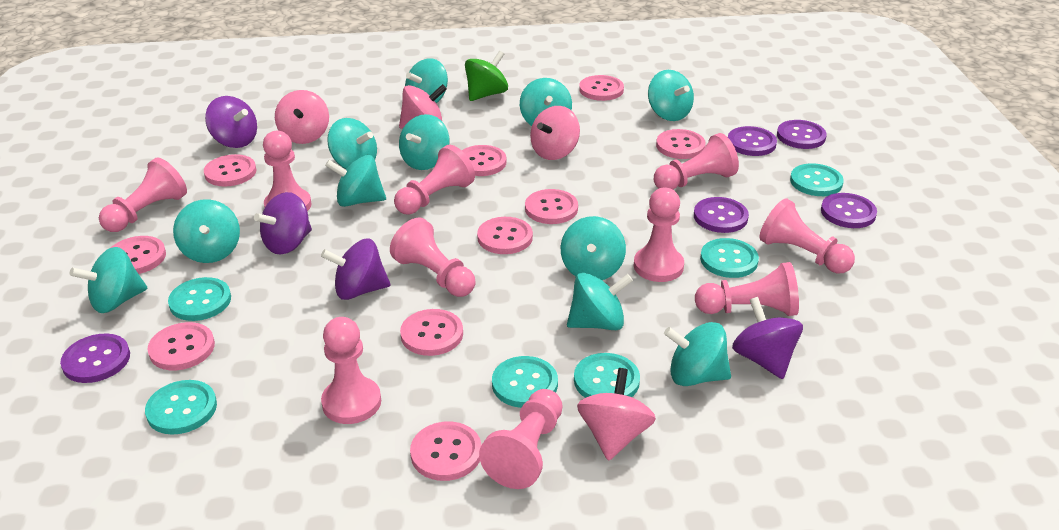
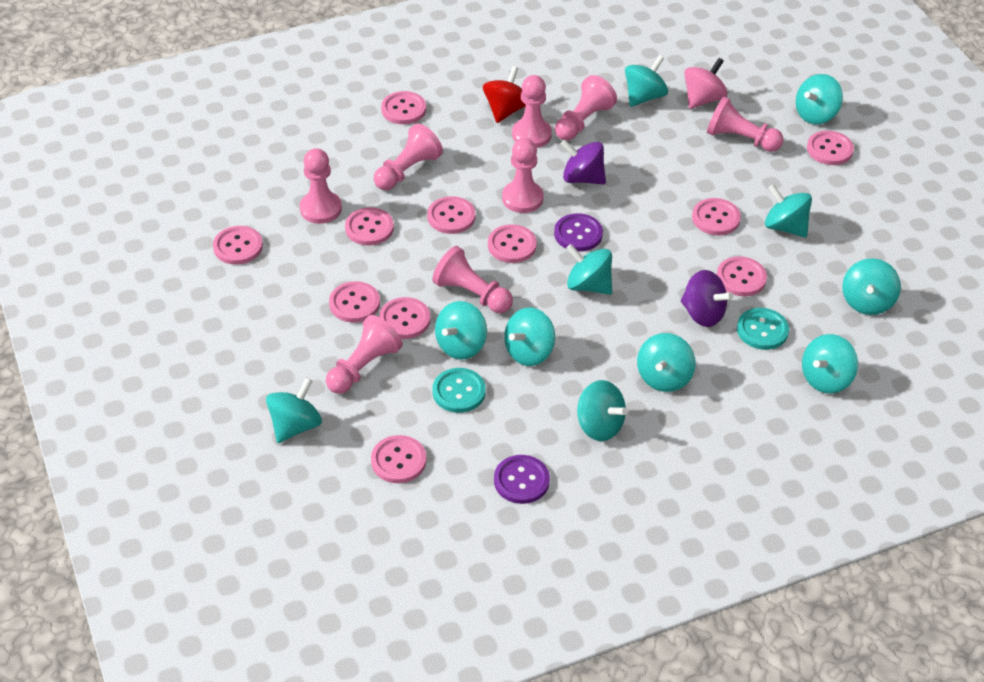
green spinning top: [465,51,508,101] = 1 -> none = 0
pink button: [111,236,166,274] [147,322,215,370] [204,154,256,187] [400,309,463,356] [410,421,482,481] [462,145,506,176] [477,217,533,254] [525,189,578,224] [579,75,624,101] [656,129,706,159] = 10 -> [213,226,263,265] [329,281,380,323] [345,207,394,245] [371,435,426,483] [379,297,430,339] [381,91,426,124] [428,196,475,234] [488,224,537,263] [692,198,741,235] [717,256,767,296] [807,131,854,165] = 11
pink pawn: [99,157,187,232] [263,131,312,211] [321,317,381,424] [390,218,476,297] [394,145,475,215] [479,389,563,489] [634,188,684,282] [654,133,739,189] [695,262,799,316] [759,198,855,274] = 10 -> [300,148,342,224] [326,315,403,394] [374,123,443,190] [432,246,513,313] [502,138,543,213] [512,75,552,148] [555,75,617,141] [707,96,784,152] = 8
pink spinning top: [275,90,329,144] [399,84,447,129] [530,106,580,160] [577,368,656,461] = 4 -> [684,58,728,109] = 1
purple button: [60,334,130,383] [694,197,749,233] [728,126,777,156] [777,120,827,149] [821,193,877,228] = 5 -> [494,455,550,504] [554,213,603,252] = 2
purple spinning top: [205,96,257,148] [254,192,312,255] [321,239,390,300] [732,297,803,379] = 4 -> [560,140,606,185] [681,270,733,327] = 2
red spinning top: none = 0 -> [483,66,526,123] = 1
turquoise button: [145,380,217,435] [168,277,231,321] [492,356,558,408] [574,353,640,398] [700,238,759,278] [790,163,844,196] = 6 -> [432,368,486,413] [737,308,789,350] = 2

